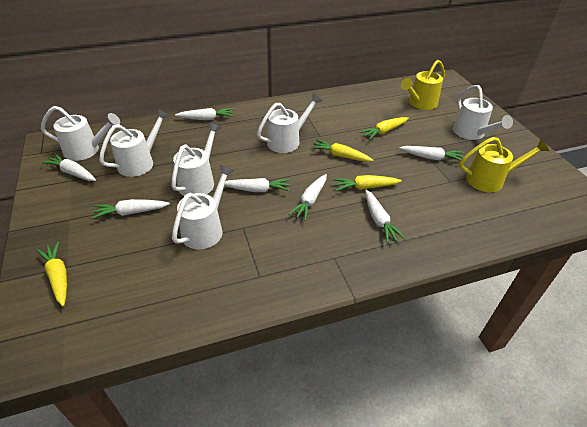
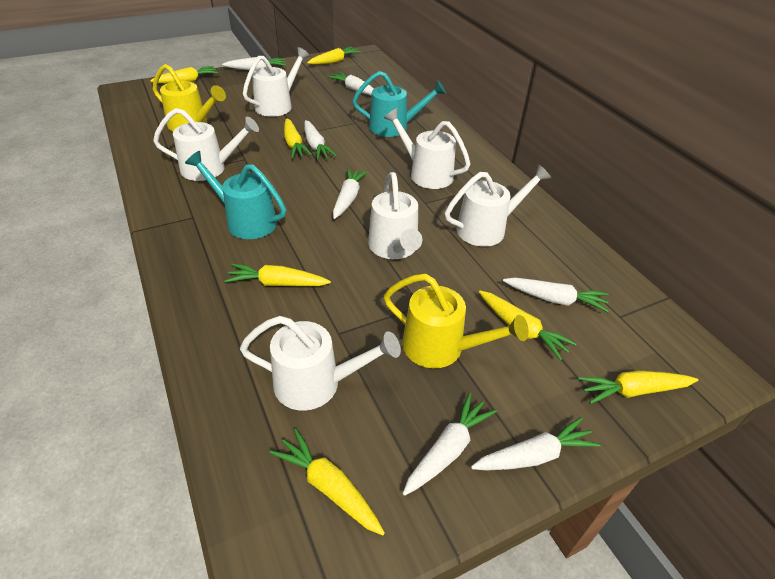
turquoise watering can: none = 0 -> [185,151,286,239] [352,71,446,137] = 2
yellow carrot: [36,242,67,306] [310,139,373,162] [333,175,402,191] [359,117,409,140] = 4 -> [150,66,218,83] [225,264,331,286] [270,429,385,535] [284,118,312,158] [307,47,361,65] [479,291,577,360] [578,370,698,404] = 7

